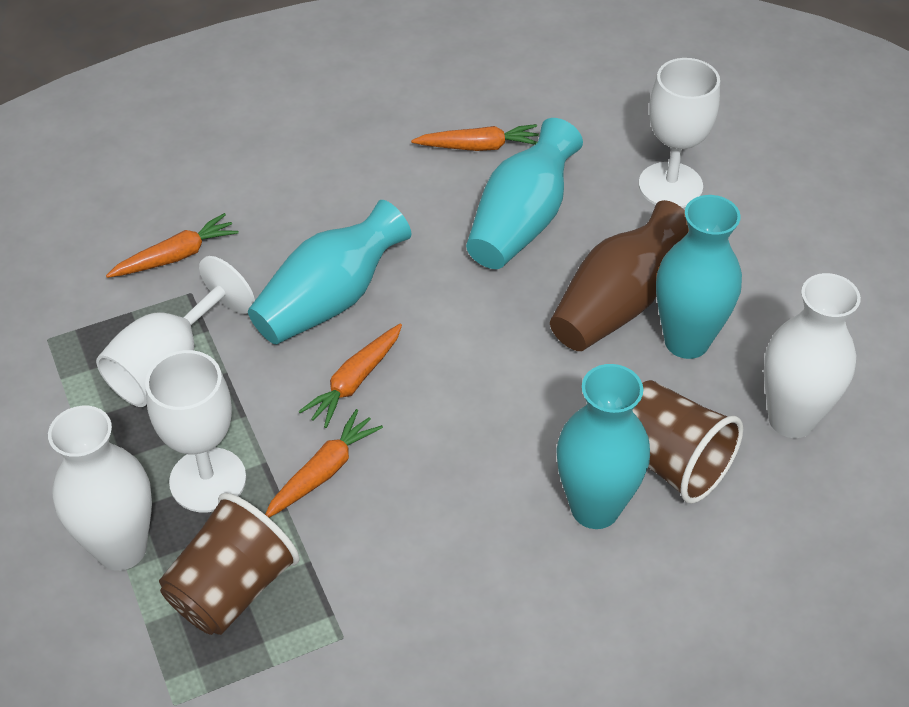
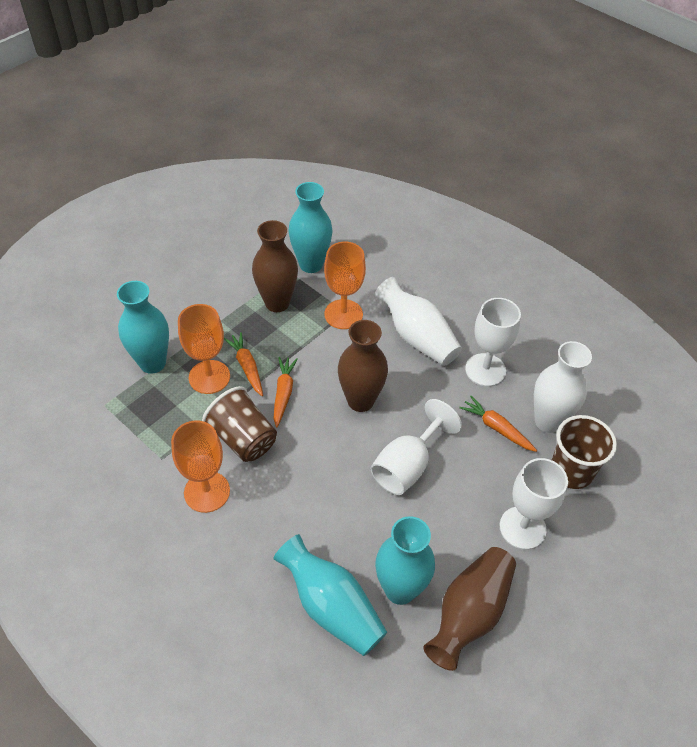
brown vase: [550,200,689,351] = 1 -> [252,220,298,312] [338,320,388,412] [423,547,516,671] = 3
orange carrot: [106,213,239,278] [265,409,383,518] [298,323,402,428] [411,124,539,151] = 4 -> [224,332,263,396] [274,357,298,427] [459,396,537,452] = 3
orange goblet: none = 0 -> [171,420,230,513] [178,304,230,394] [324,242,366,329] = 3

